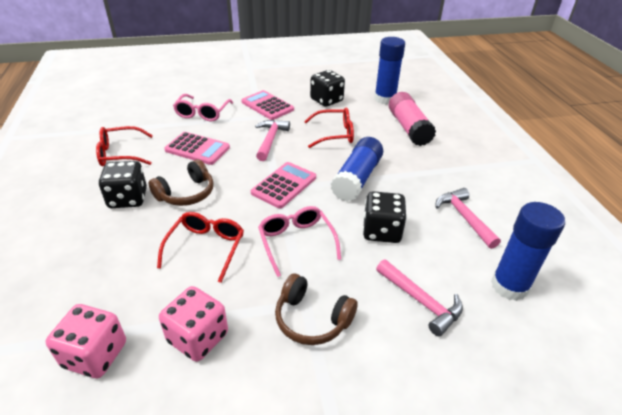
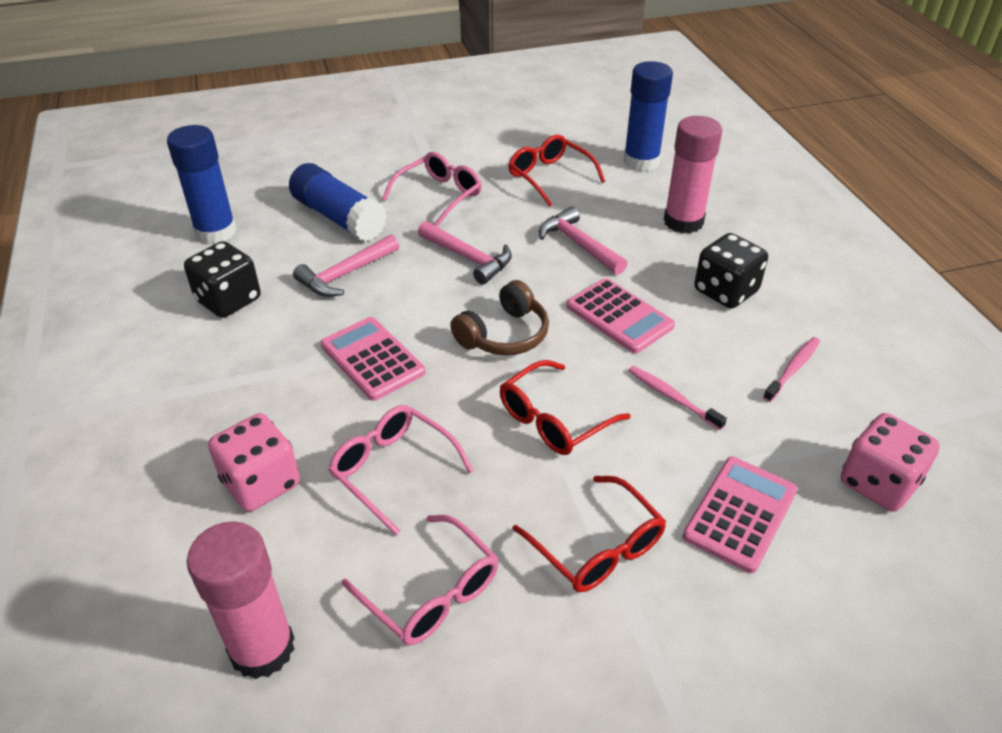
black dice: [99,161,147,208] [310,70,345,107] [363,191,407,243] = 3 -> [184,241,261,318] [694,233,768,309] = 2
brown headphones: [149,159,213,206] [275,273,358,345] = 2 -> [450,280,549,355] = 1
pink glasses: [173,94,233,121] [258,206,341,277] = 2 -> [328,405,474,535] [342,515,498,645] [382,152,482,227] = 3
pink glue stick: [389,92,436,146] = 1 -> [187,521,294,679] [664,116,722,234] = 2
pink toothbrush: none = 0 -> [628,366,727,430] [763,337,820,402] = 2

